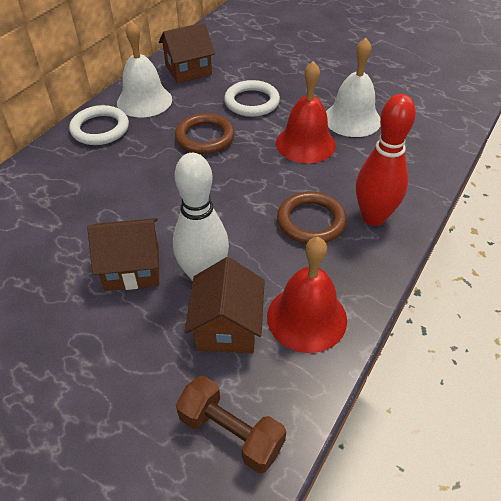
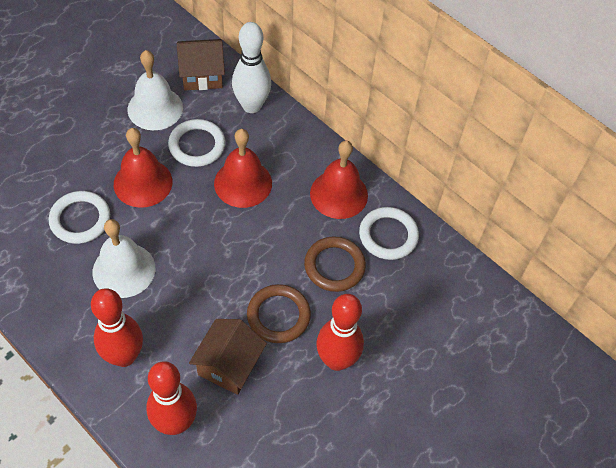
brown dumbbell: [176,376,286,473] = 1 -> none = 0
brown house: [87,218,159,291] [159,23,215,83] [185,257,265,353] = 3 -> [177,39,225,90] [189,319,267,395] = 2
red bell: [267,237,347,353] [276,61,336,163] = 2 -> [114,128,173,208] [214,129,272,208] [310,140,368,219] = 3
red bowling pin: [356,94,416,226] = 1 -> [91,288,143,367] [147,361,197,435] [316,294,364,371] = 3
white ring: [69,105,129,145] [224,80,280,117] = 2 -> [49,191,110,244] [168,119,226,167] [359,207,419,260] = 3

